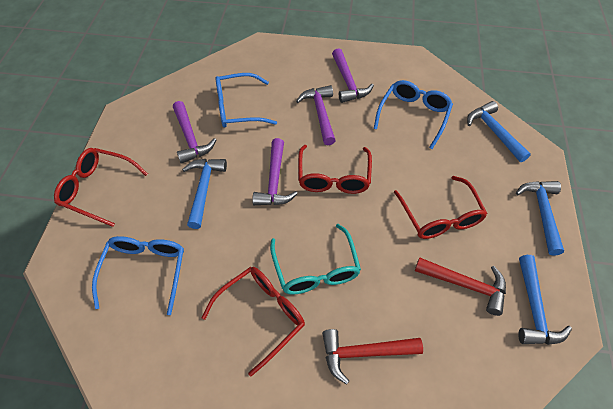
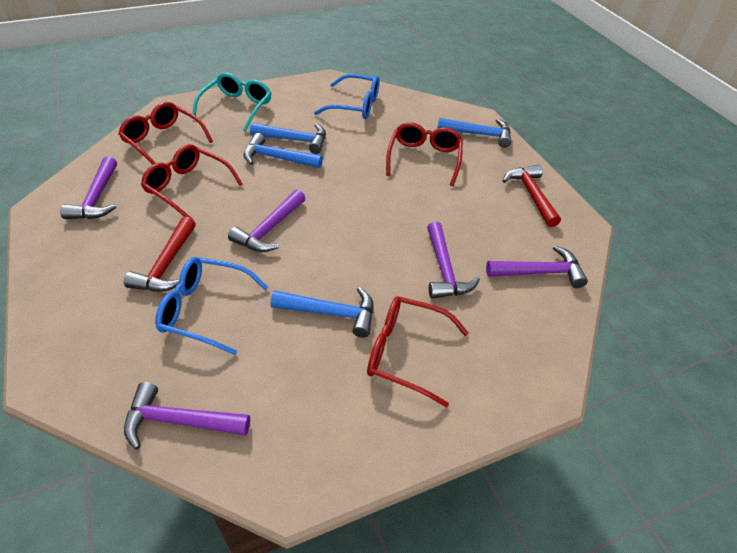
blue glasses: [92,236,184,315] [216,73,277,128] [374,80,453,149] = 3 -> [155,257,268,355] [314,74,380,119] = 2
purple hammer: [173,101,216,164] [252,138,298,205] [296,85,336,145] [332,48,374,103] = 4 -> [60,156,117,219] [124,382,250,449] [228,189,306,252] [427,222,480,299] [486,246,588,288] = 5

